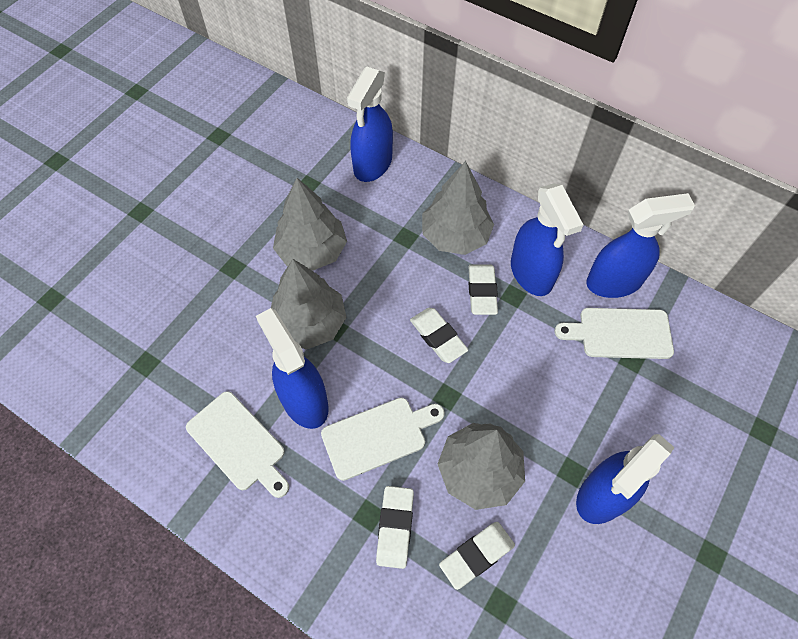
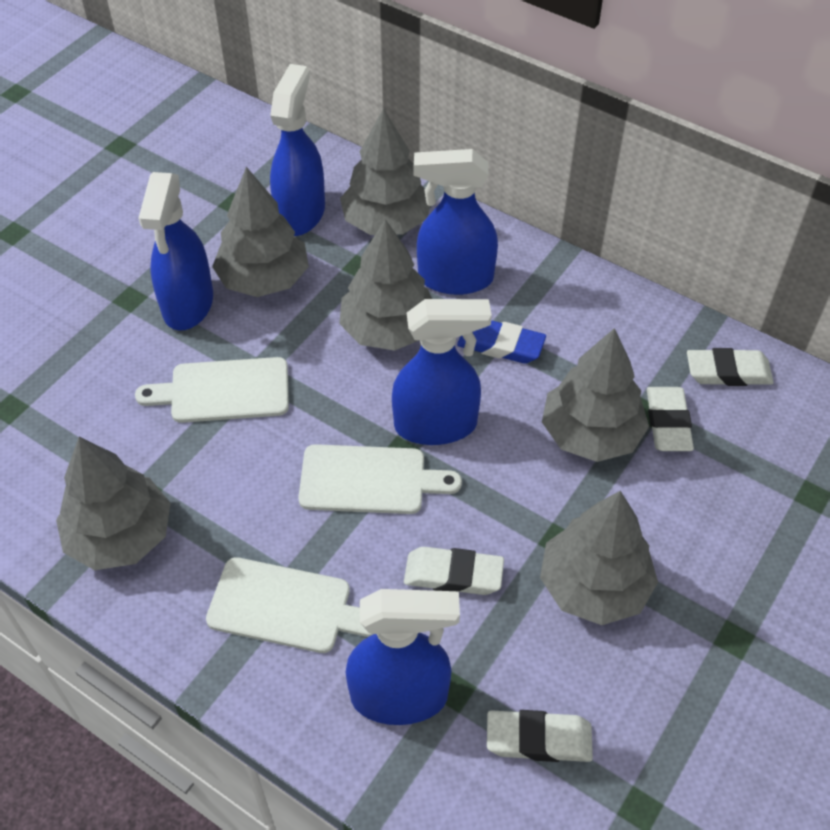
blue eraser: none = 0 -> [457,320,546,364] = 1
grey tree: [271,259,347,350] [273,178,347,271] [422,161,494,255] [438,423,525,510] = 4 -> [56,437,170,570] [212,167,309,297] [339,219,432,351] [340,108,430,235] [540,491,658,625] [542,328,649,462] = 6

